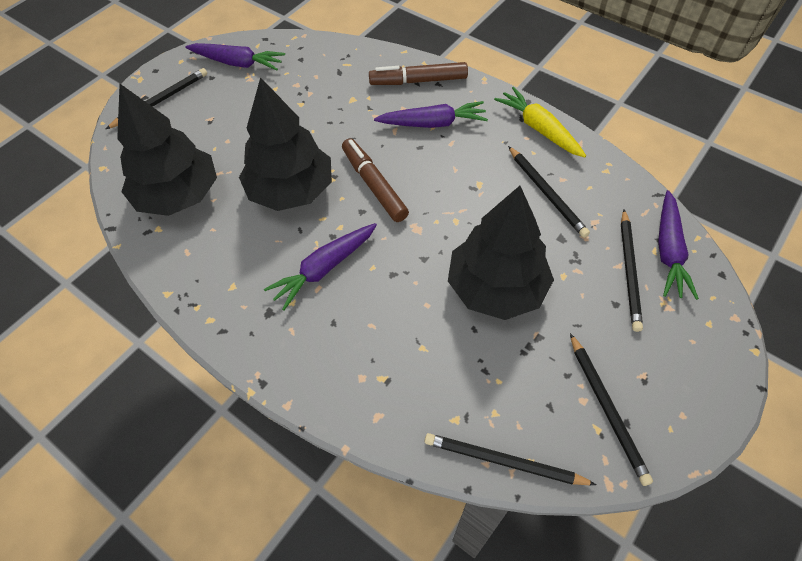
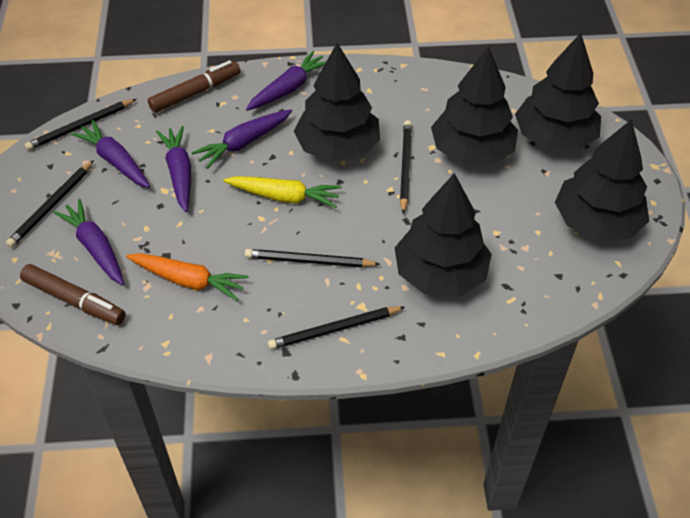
black tree: [117,84,217,216] [239,77,332,211] [448,186,554,320] = 3 -> [294,43,380,162] [395,173,492,297] [431,46,518,165] [515,33,601,151] [555,119,649,241] = 5
orange carrot: none = 0 -> [126,253,249,301] = 1
purple carrot: [185,43,285,70] [264,223,377,310] [374,101,488,128] [658,190,699,300] = 4 -> [53,199,124,285] [71,120,150,188] [156,126,191,212] [192,109,292,169] [246,51,326,111] = 5

